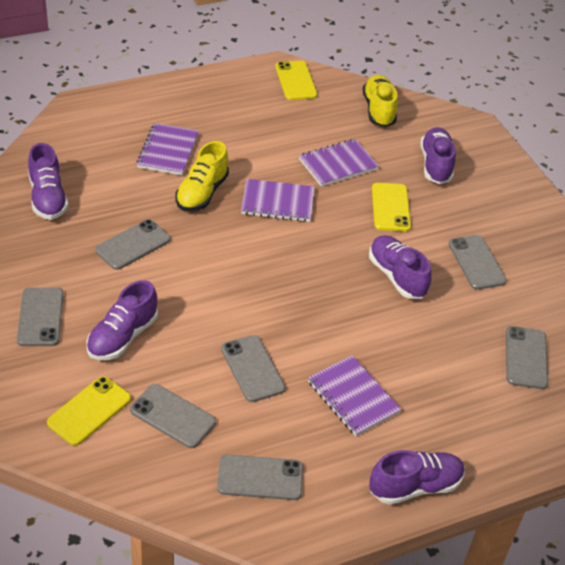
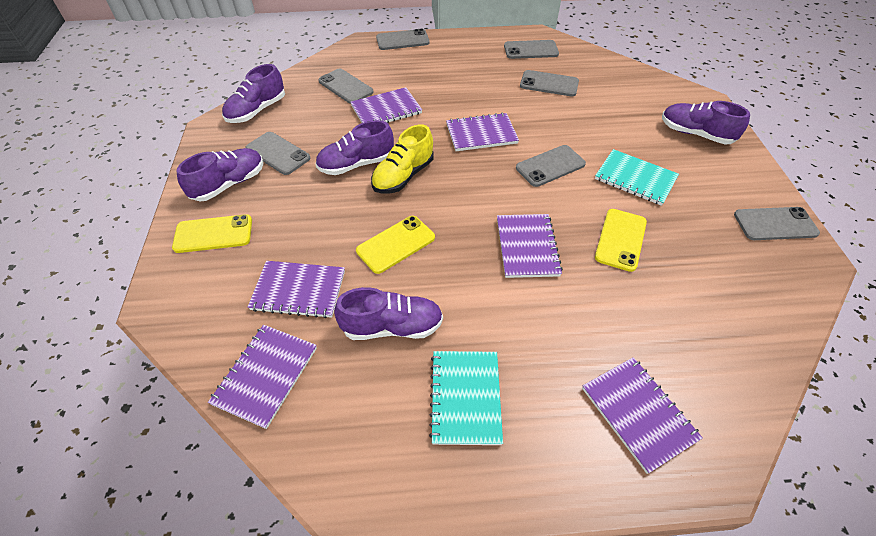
purple notebook: [136,123,199,175] [241,179,314,222] [299,139,379,187] [308,356,401,436] = 4 -> [208,325,317,429] [248,261,345,318] [350,87,422,123] [446,113,519,151] [497,214,563,278] [582,357,703,474] = 6
turquoise notebook: none = 0 -> [429,351,503,445] [595,149,679,206] = 2
yellow shoe: [176,141,229,211] [363,75,398,127] = 2 -> [371,124,434,193] = 1

